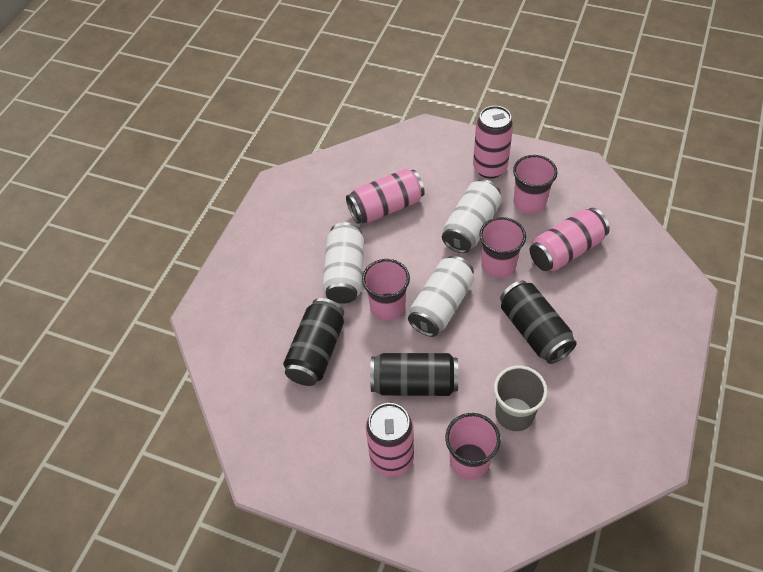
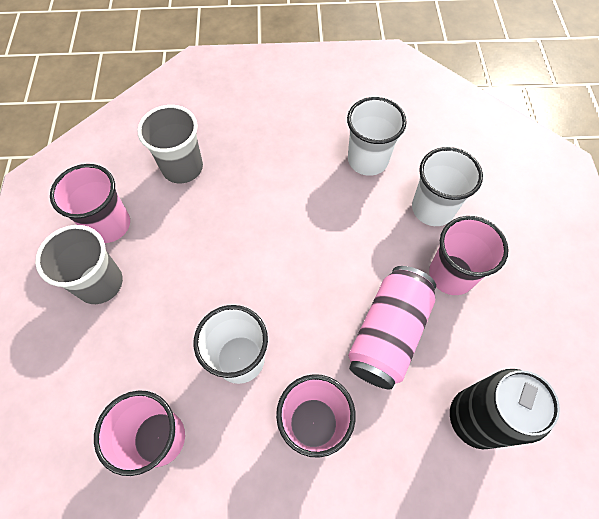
black can: [283,298,344,386] [370,353,458,396] [500,280,577,364] = 3 -> [450,369,560,449] = 1
grey cup: [494,366,547,431] = 1 -> [35,225,123,304] [137,105,203,183] = 2
pink can: [346,168,425,224] [366,403,414,477] [473,106,513,179] [530,208,610,271] = 4 -> [348,266,436,390] = 1
white can: [322,222,364,304] [408,256,474,337] [442,179,502,253] = 3 -> none = 0
white cup: none = 0 -> [194,305,268,384] [347,97,407,176] [412,147,483,226] = 3

